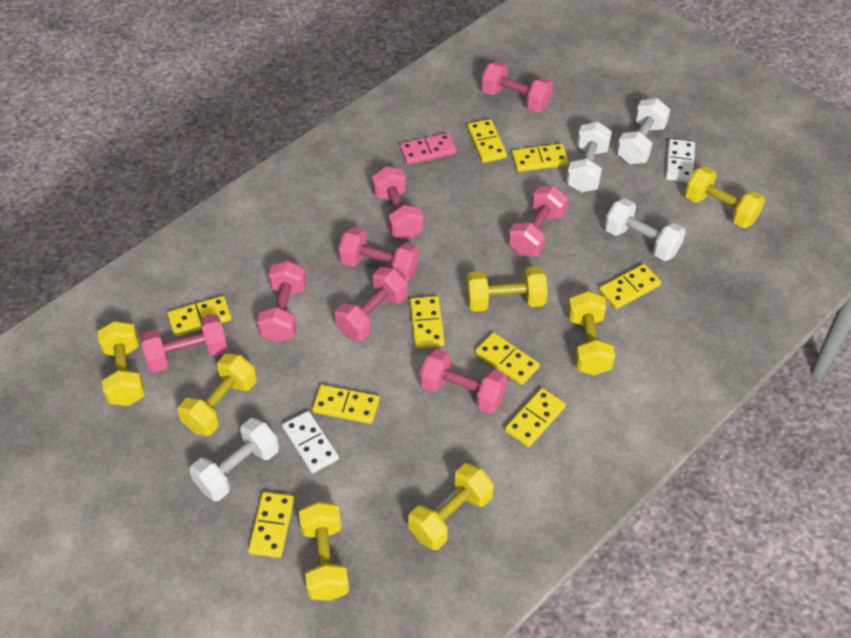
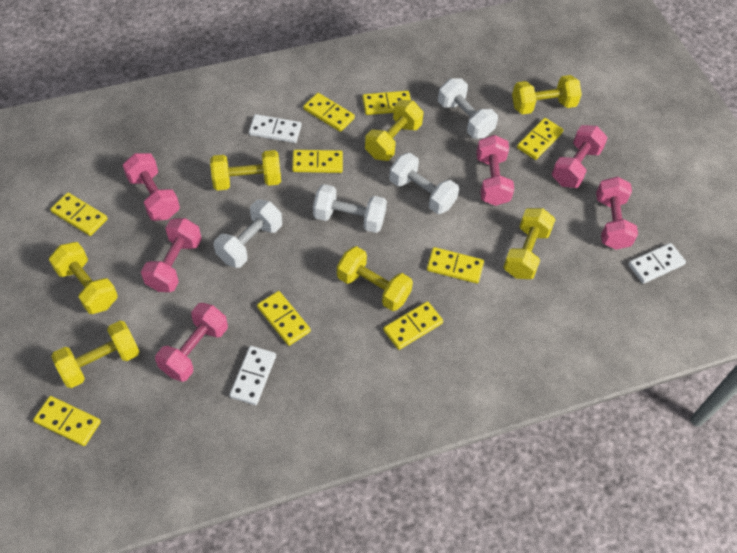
pink domino: [400,133,457,165] = 1 -> none = 0
pink dumbbell: [140,314,228,373] [257,260,307,342] [335,267,408,341] [338,227,419,281] [372,166,424,239] [420,349,507,414] [481,61,553,112] [508,186,568,256] = 8 -> [123,153,180,221] [141,218,202,292] [155,303,228,382] [476,135,514,206] [552,125,608,188] [596,177,638,250] = 6
white domino: [282,411,339,473] [665,139,695,182] = 2 -> [229,346,276,405] [249,114,302,143] [628,243,686,284] = 3

